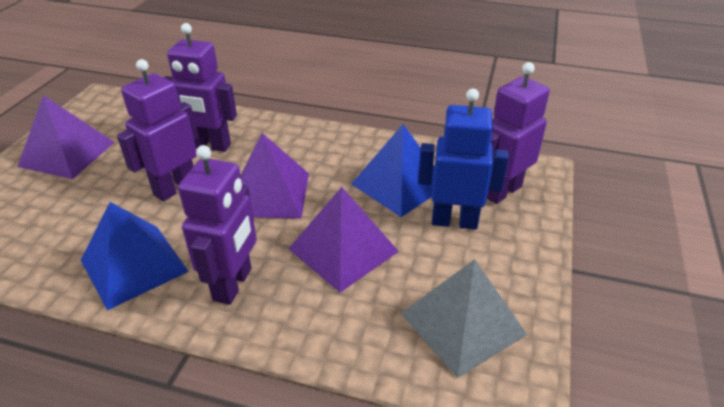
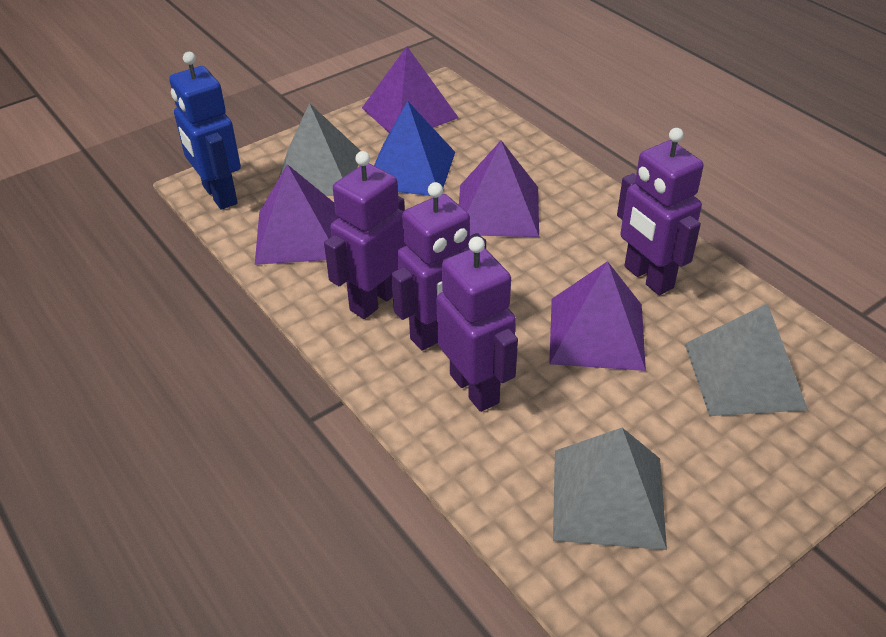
blue pyramid: [81,202,189,310] [351,124,435,217] = 2 -> [374,101,455,196] = 1
grey pyramid: [401,259,527,378] = 1 -> [278,103,361,196] [553,428,667,550] [685,303,808,416] = 3
purple pyramid: [17,95,114,179] [241,133,309,219] [289,187,399,293] = 3 -> [255,164,338,265] [362,46,459,133] [459,140,539,237] [549,261,646,371] = 4

